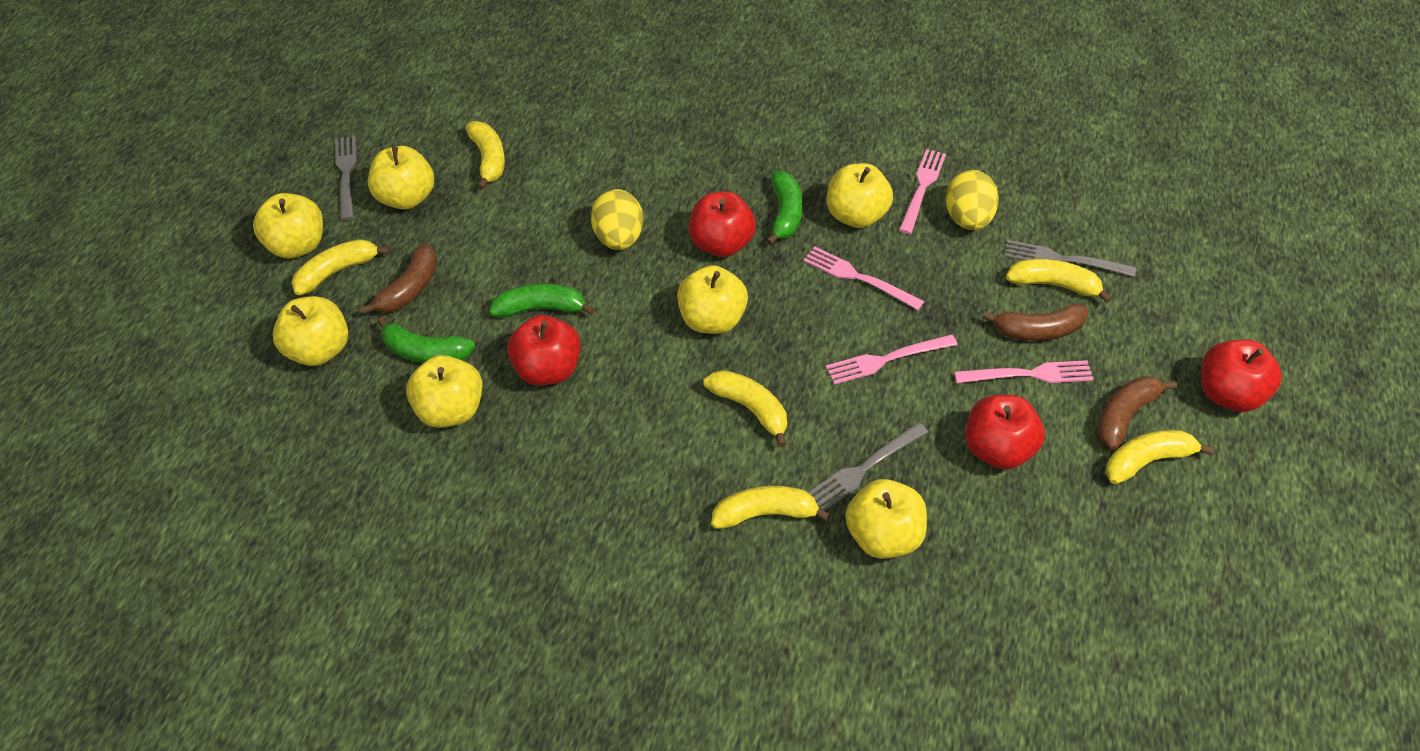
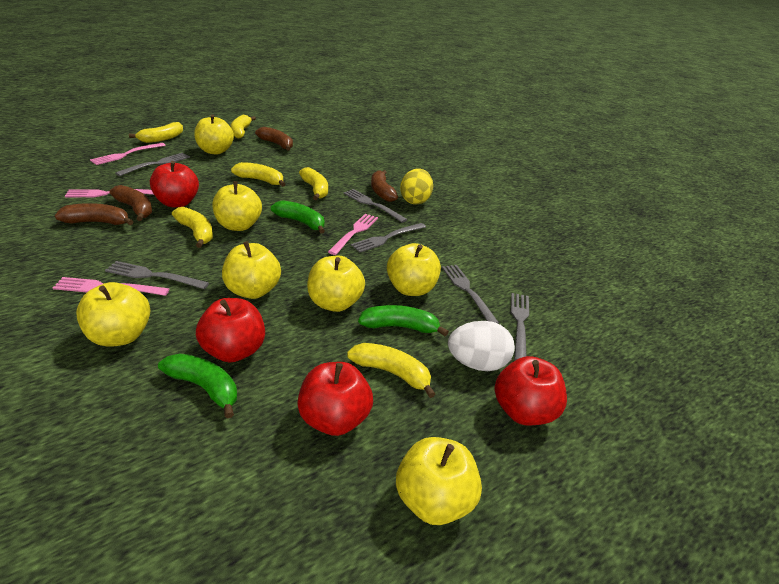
brown banana: [360,243,437,314] [982,303,1089,341] [1097,376,1177,450] = 3 -> [55,203,134,225] [109,185,152,221] [255,127,293,150] [371,170,398,202] = 4
grey fork: [335,136,357,220] [808,422,928,511] [1005,240,1136,277] = 3 -> [105,261,209,289] [115,153,190,176] [344,189,408,223] [351,223,426,253] [442,265,499,324] [511,293,529,360] = 6
white egg: none = 0 -> [448,321,515,371] = 1
yellow egg: [591,189,643,250] [945,170,999,230] = 2 -> [400,168,433,205] = 1

